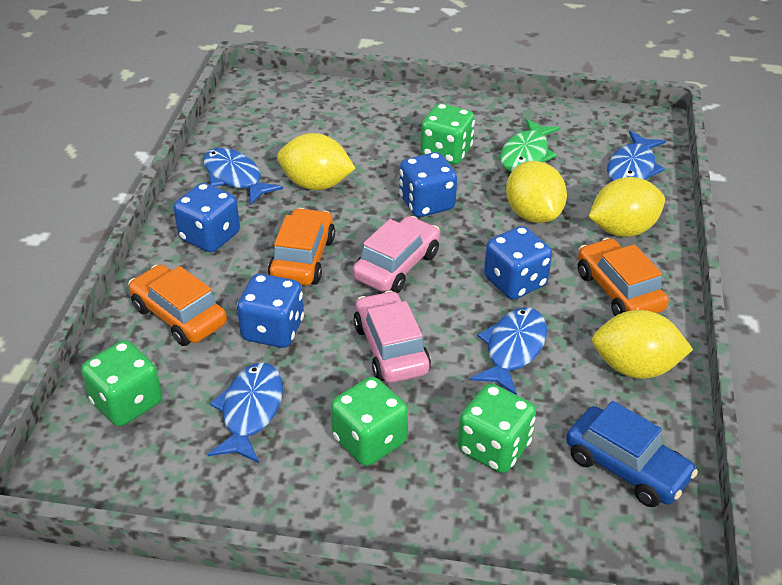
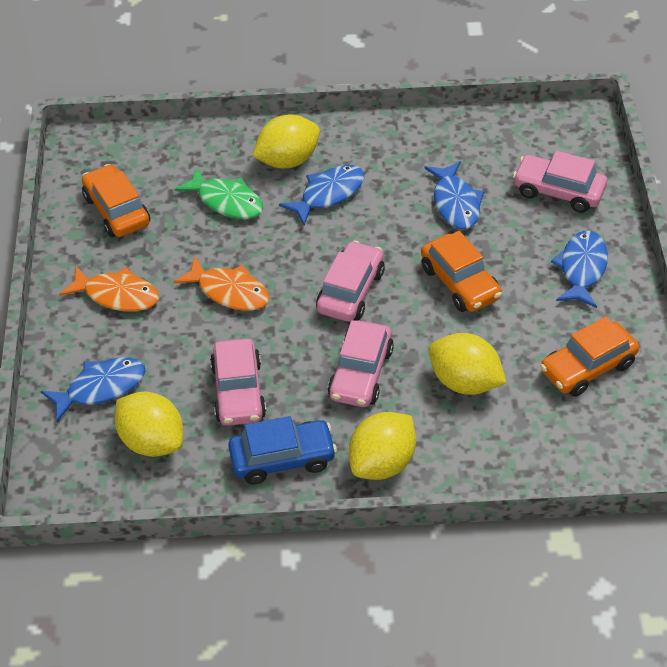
blue dice: [173,183,240,252] [237,274,304,348] [399,152,457,217] [484,226,552,300] = 4 -> none = 0
green dice: [81,340,162,426] [331,377,408,466] [420,103,475,165] [458,383,536,473] = 4 -> none = 0
orange fish: none = 0 -> [59,266,159,311] [173,256,270,311] = 2
pink car: [352,216,440,294] [353,291,431,383] = 2 -> [210,338,266,426] [316,240,385,322] [328,320,394,407] [513,151,607,213] = 4

